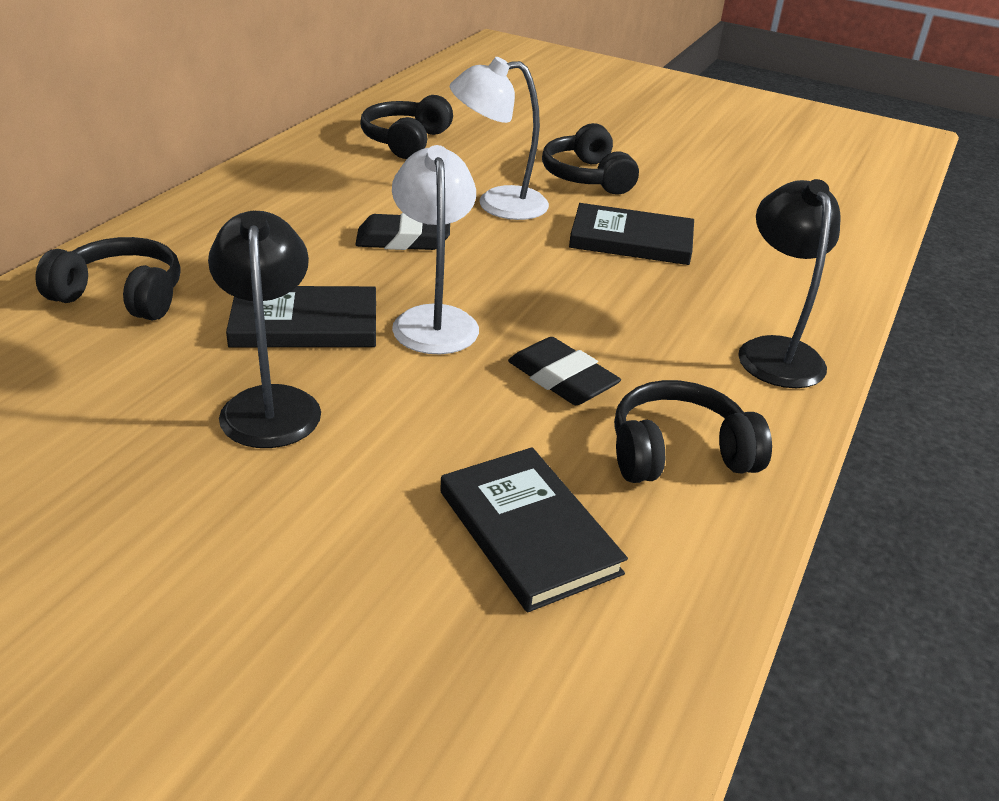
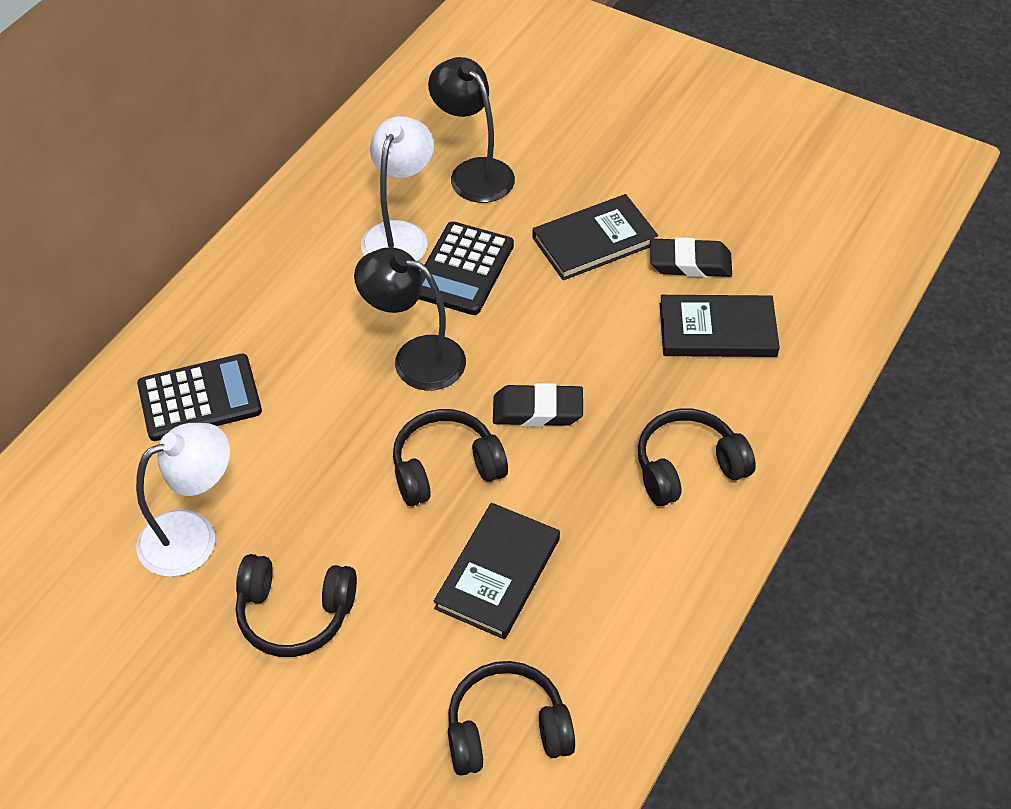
black calculator: none = 0 -> [137,354,262,441] [419,222,514,315] = 2

